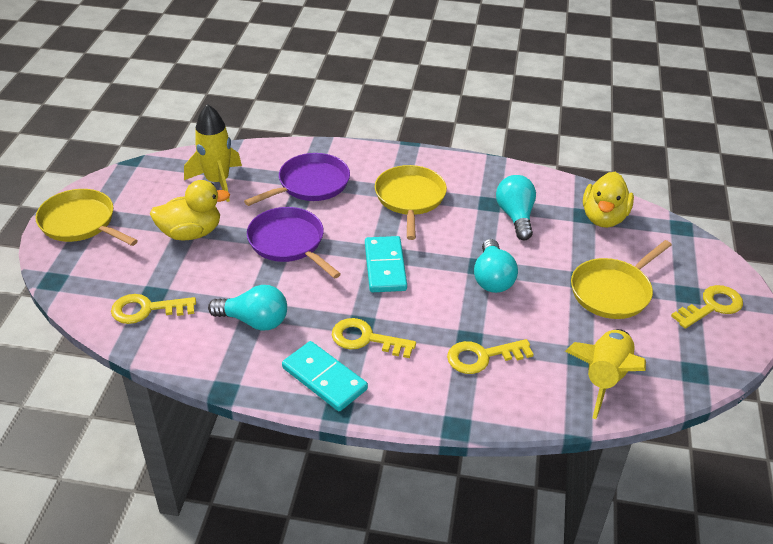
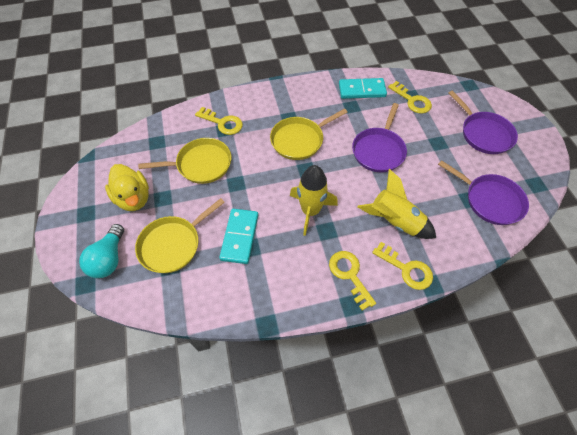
purple pan: [244,153,350,206] [247,207,341,279] = 2 -> [352,103,407,172] [438,160,529,225] [448,90,518,154] = 3
turquoise light bulb: [208,285,287,330] [474,239,518,293] [496,175,536,240] = 3 -> [79,224,124,278] = 1
yellow duck: [150,180,230,241] [583,172,634,228] = 2 -> [105,164,149,211] = 1

